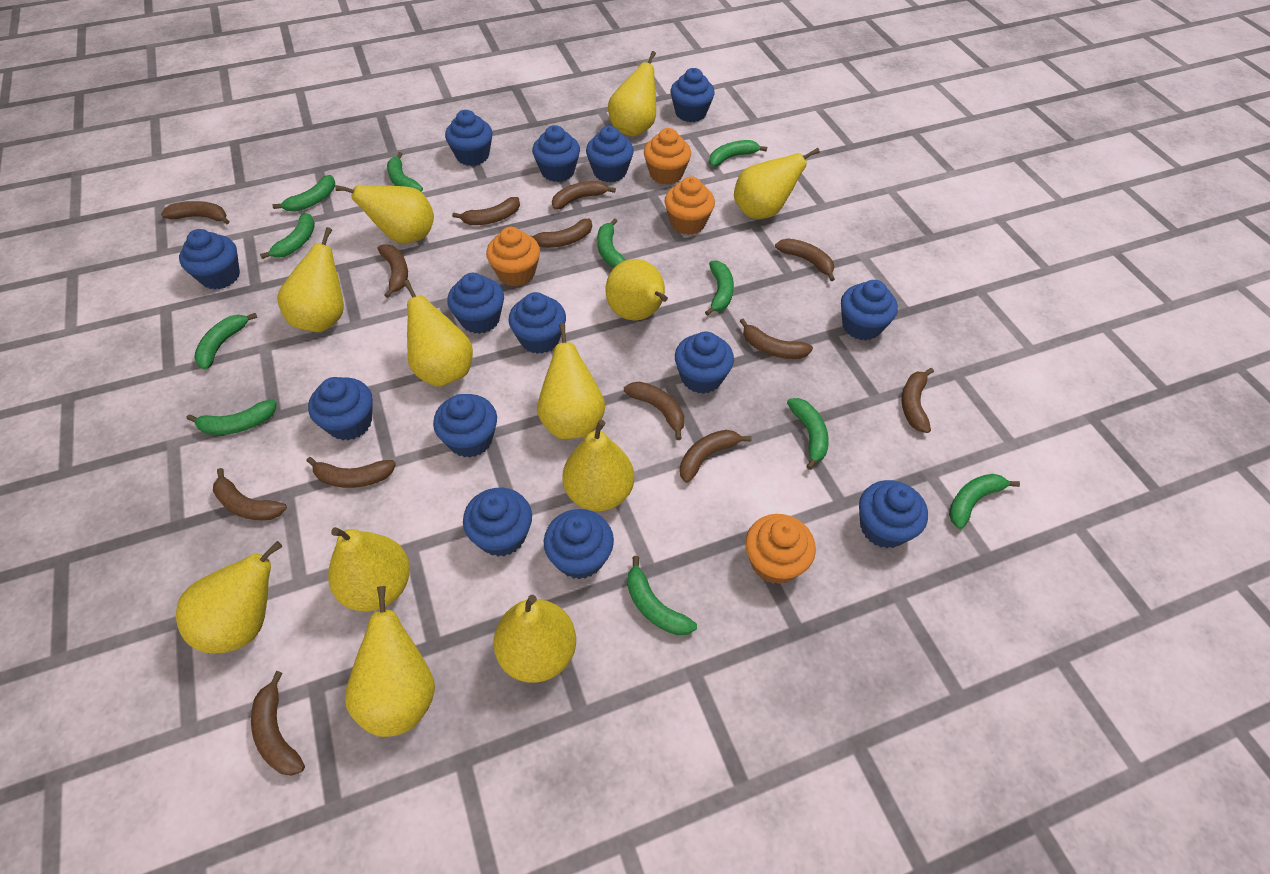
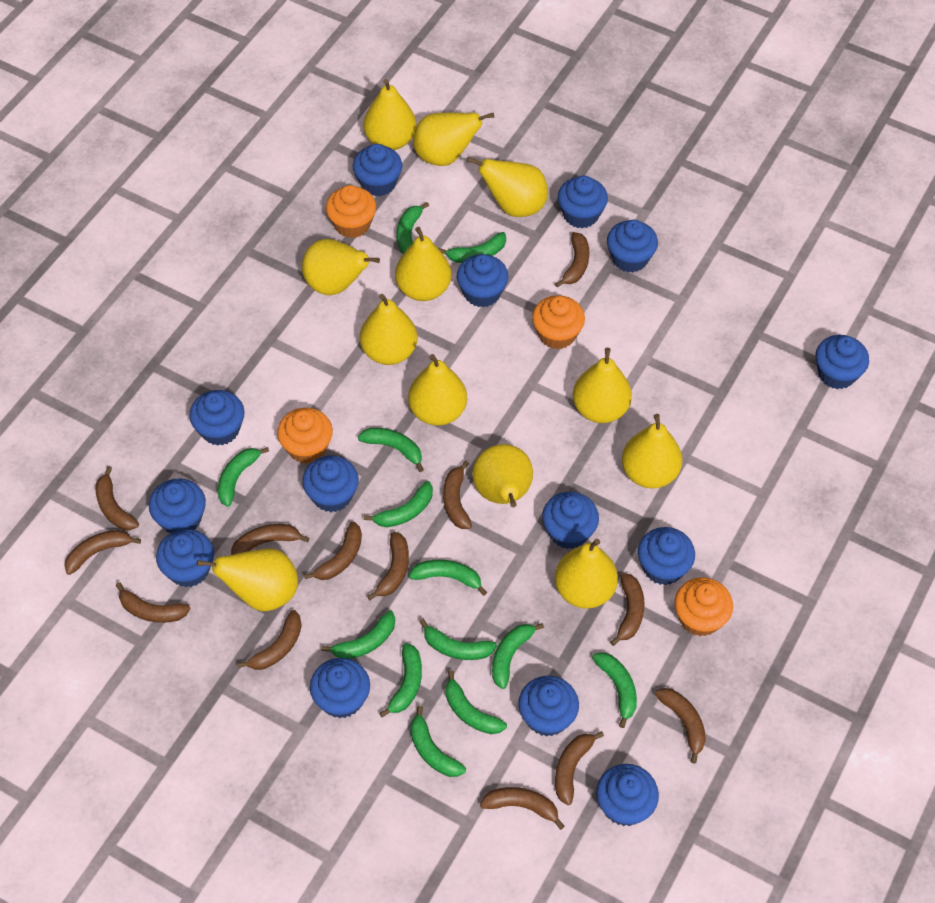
green banana: [187,400,277,435] [194,313,257,370] [260,213,315,259] [272,175,335,212] [387,152,423,192] [597,218,626,268] [627,556,697,635] [705,261,734,316] [709,140,767,167] [787,398,829,470] [949,474,1020,529] = 11 -> [218,447,269,507] [321,610,395,659] [358,428,424,472] [364,481,433,527] [379,643,422,718] [397,202,429,254] [409,559,487,596] [410,706,466,777] [419,619,497,660] [439,232,506,263] [446,670,507,734] [492,623,544,689] [592,652,637,728] = 13

